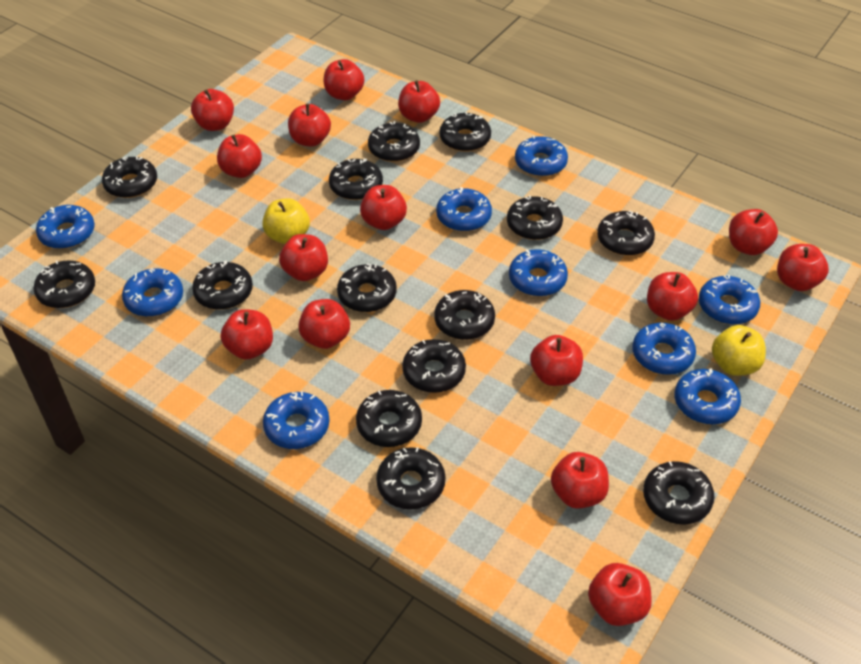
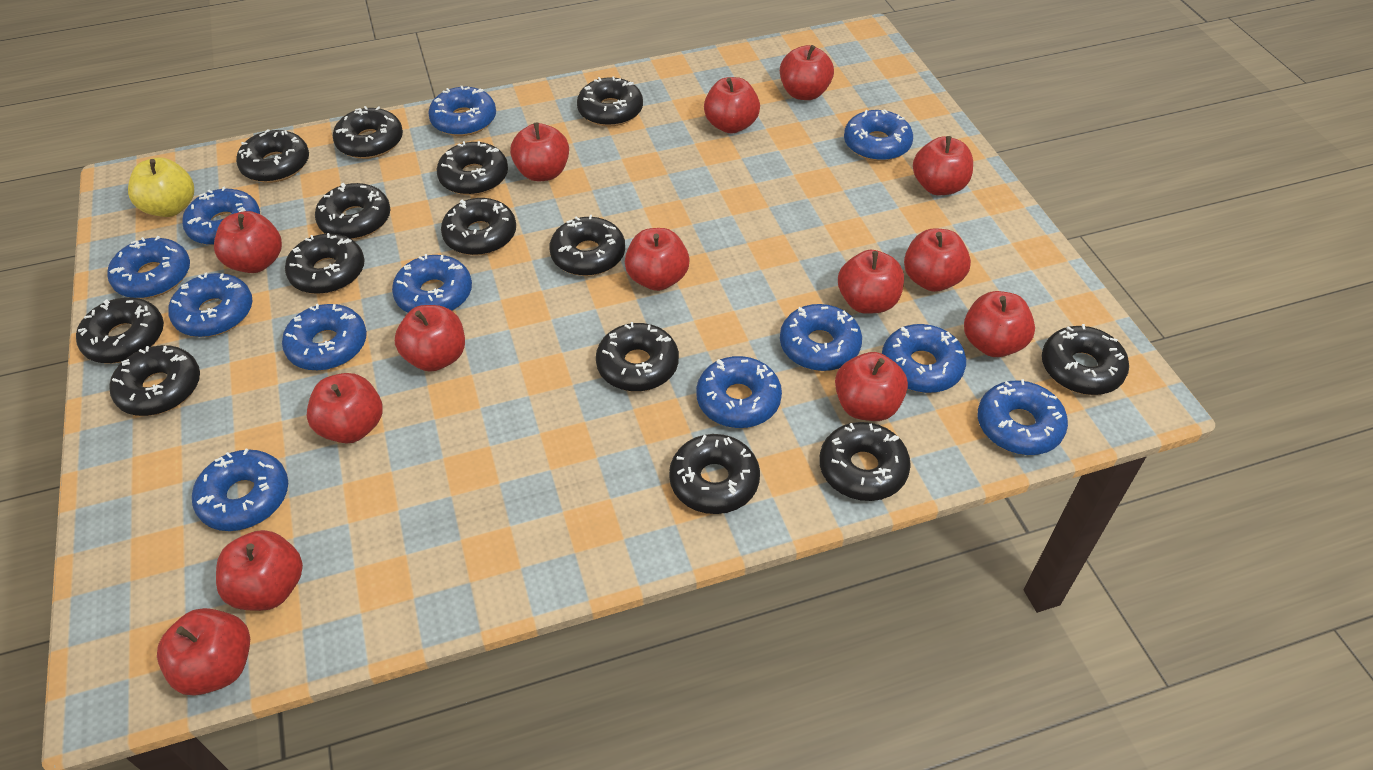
blue donut: [36,205,95,249] [122,268,183,317] [263,391,330,449] [436,187,492,232] [509,249,568,297] [515,136,568,177] [632,322,696,375] [674,368,741,424] [699,275,760,325] = 9 -> [107,236,190,298] [168,273,252,337] [182,187,260,245] [192,449,288,531] [282,304,367,371] [392,254,472,313] [428,86,496,136] [696,356,782,428] [780,304,862,371] [844,109,913,161] [882,324,966,393] [978,379,1068,455] = 12
red apple: [191,89,234,131] [217,134,262,178] [221,309,273,360] [279,234,328,281] [288,103,331,147] [298,299,350,349] [324,59,364,100] [360,185,407,230] [398,80,440,123] [530,335,583,386] [551,452,609,509] [588,563,652,626] [647,272,698,321] [729,209,778,255] [777,244,829,291] = 15 -> [157,608,250,695] [214,211,282,273] [216,530,303,611] [306,373,382,443] [395,305,465,372] [510,122,569,181] [625,228,690,291] [704,77,760,134] [780,45,834,100] [835,352,908,421] [838,250,904,314] [904,229,971,292] [913,136,973,195] [964,291,1035,357] = 14
yellow apple: [262,198,310,244] [712,325,766,376] = 2 -> [128,157,194,217] = 1

